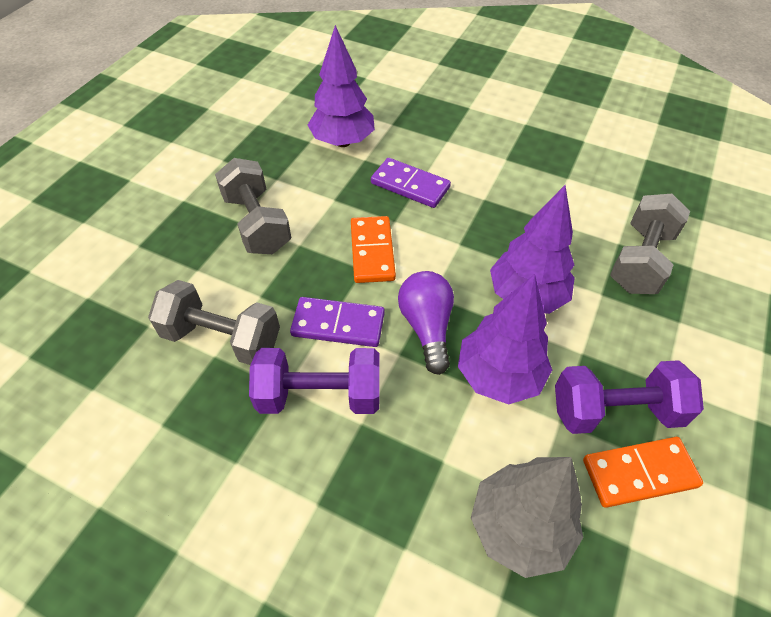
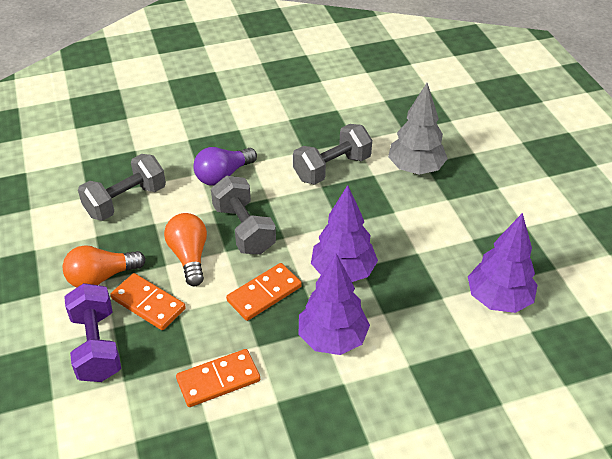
orange domino: [351,216,396,283] [583,437,703,508] = 2 -> [110,273,186,330] [176,349,260,407] [226,263,302,321] = 3
orange light bulb: none = 0 -> [63,245,146,288] [164,213,207,286] = 2
purple domino: [290,297,385,347] [371,158,451,208] = 2 -> none = 0
purple dumbbell: [249,348,380,414] [555,360,704,434] = 2 -> [64,283,121,382] = 1

